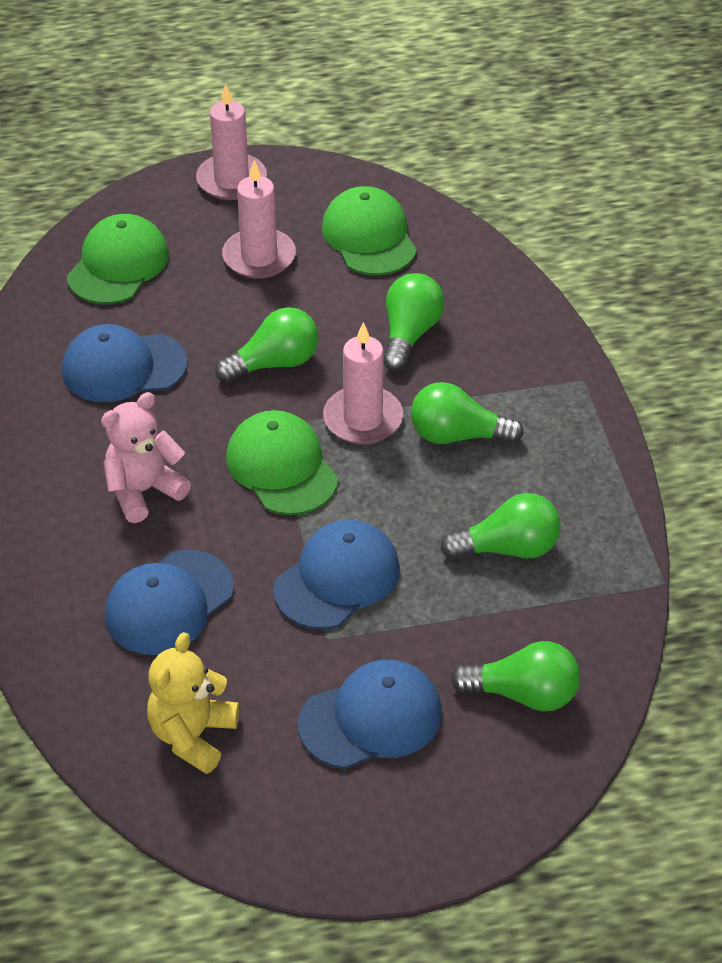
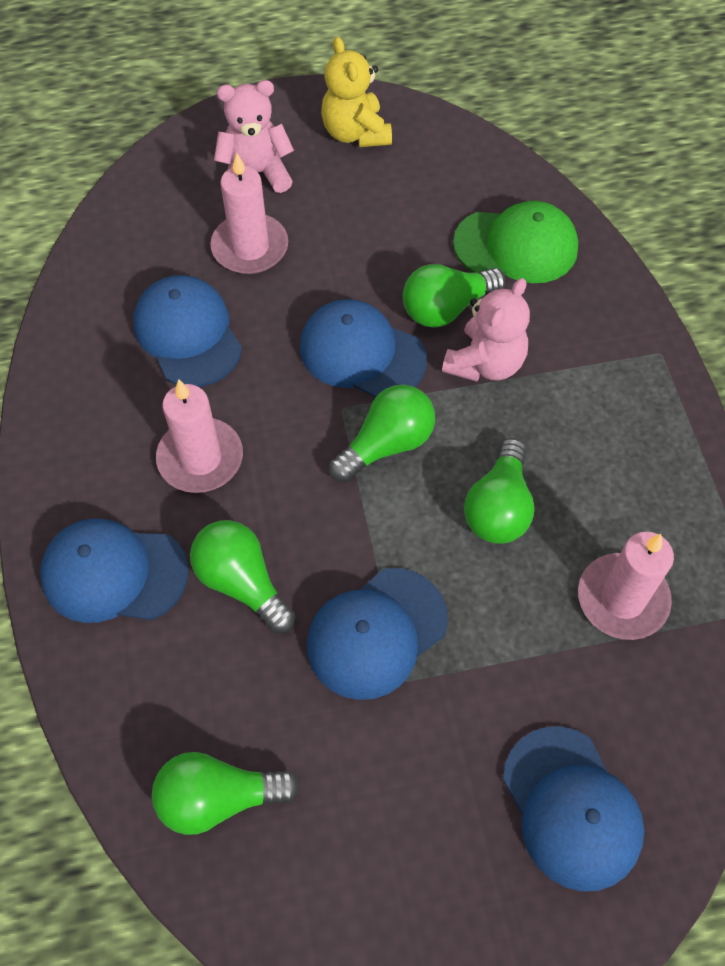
blue cap: [62,324,188,402] [105,549,234,655] [273,520,400,629] [298,660,442,769] = 4 -> [40,519,189,623] [133,275,242,387] [300,299,427,398] [307,568,448,700] [503,726,644,891] = 5
green cap: [67,214,169,304] [226,410,338,515] [322,186,417,276] = 3 -> [453,201,578,283] = 1
pink teddy bear: [101,392,191,523] = 1 -> [214,80,294,193] [442,278,530,382] = 2

